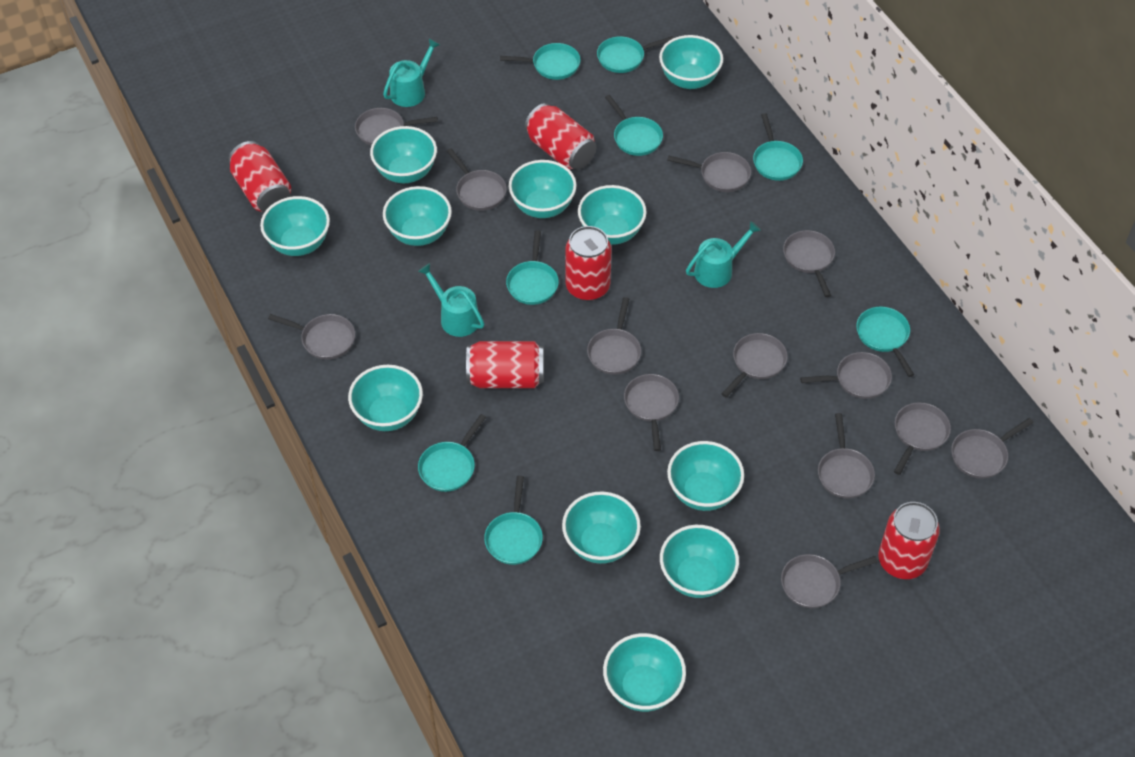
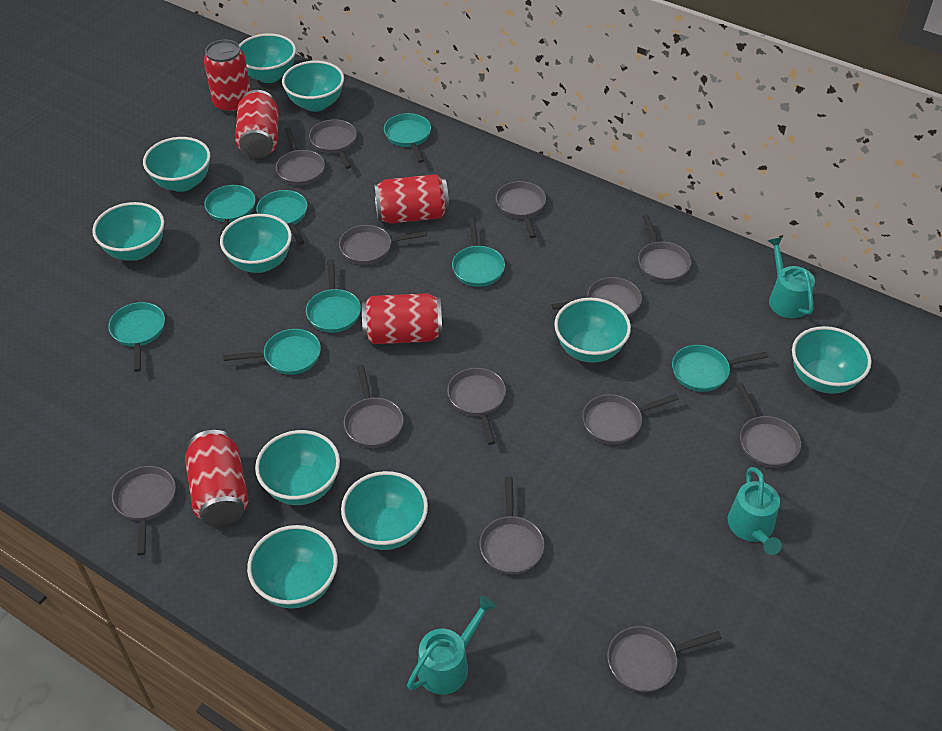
turquoise bowl: [260,196,330,256] [348,365,423,431] [370,126,437,183] [383,186,452,246] [509,160,577,218] [562,492,641,564] [578,185,647,245] [603,633,686,712] [659,35,723,89] [660,525,739,598] [667,441,744,511] = 11 -> [92,202,164,261] [143,137,211,192] [220,214,292,273] [239,33,296,83] [247,525,338,608] [255,430,340,505] [282,61,344,112] [341,471,428,550] [554,298,631,363] [792,326,872,394] = 10

